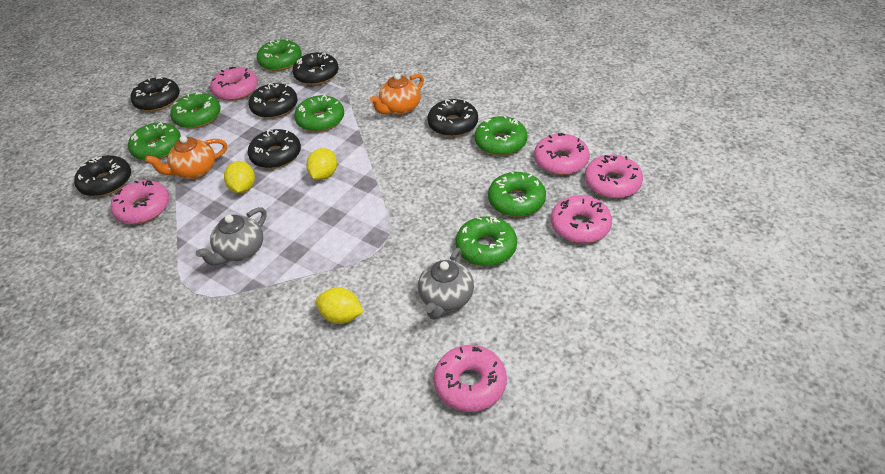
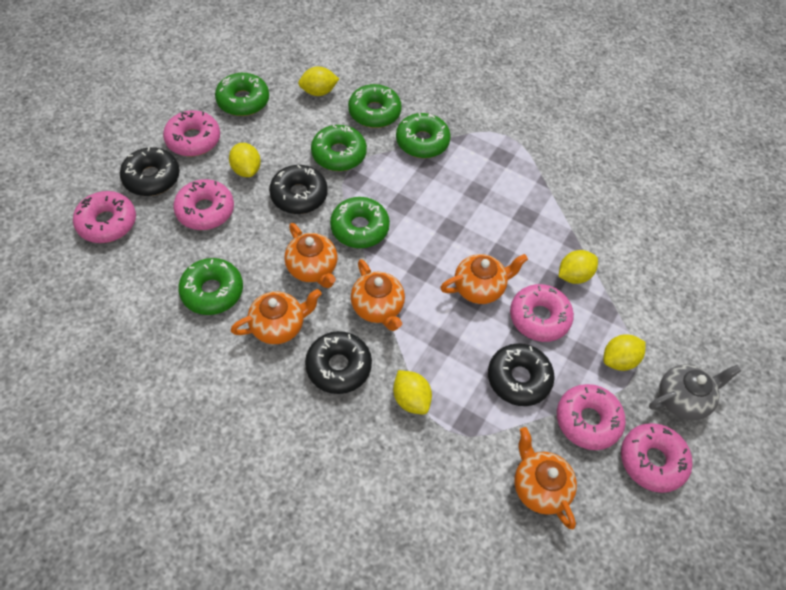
black donut: [74,155,131,197] [131,77,180,112] [248,83,298,119] [248,129,301,169] [292,52,339,85] [427,99,478,137] = 6 -> [120,147,180,196] [269,165,328,214] [305,331,372,394] [488,343,555,406] = 4
green donut: [128,122,181,160] [170,92,221,129] [257,39,302,71] [294,95,344,132] [455,216,517,266] [475,116,527,156] [488,171,546,217] = 7 -> [178,258,243,315] [215,73,269,116] [311,125,367,171] [330,197,390,248] [348,84,402,128] [396,113,451,158] = 6
grey teapot: [196,207,267,266] [418,248,474,320] = 2 -> [649,364,741,420] = 1
orange teapot: [145,136,227,179] [370,73,424,115] = 2 -> [231,289,322,344] [284,223,338,288] [351,259,405,331] [440,254,528,304] [514,427,577,529] = 5
yellow lemon: [224,161,255,193] [306,148,337,180] [316,287,364,324] = 3 -> [229,143,261,177] [298,66,339,96] [393,370,432,415] [559,250,598,284] [603,334,646,371] = 5

